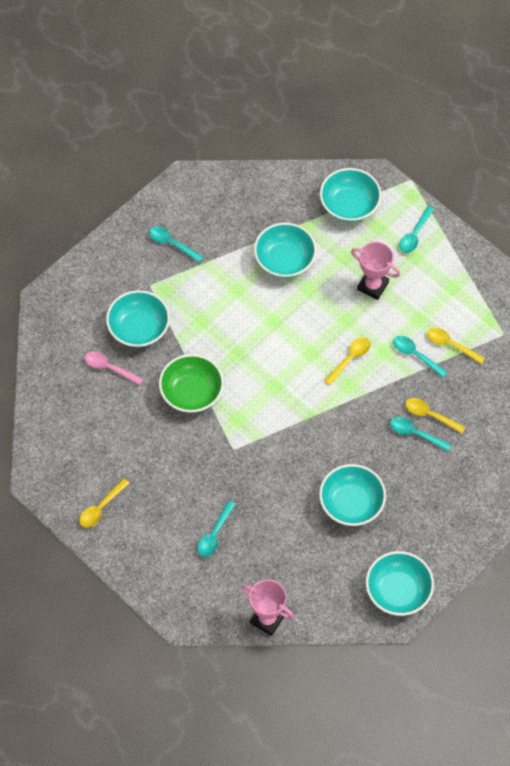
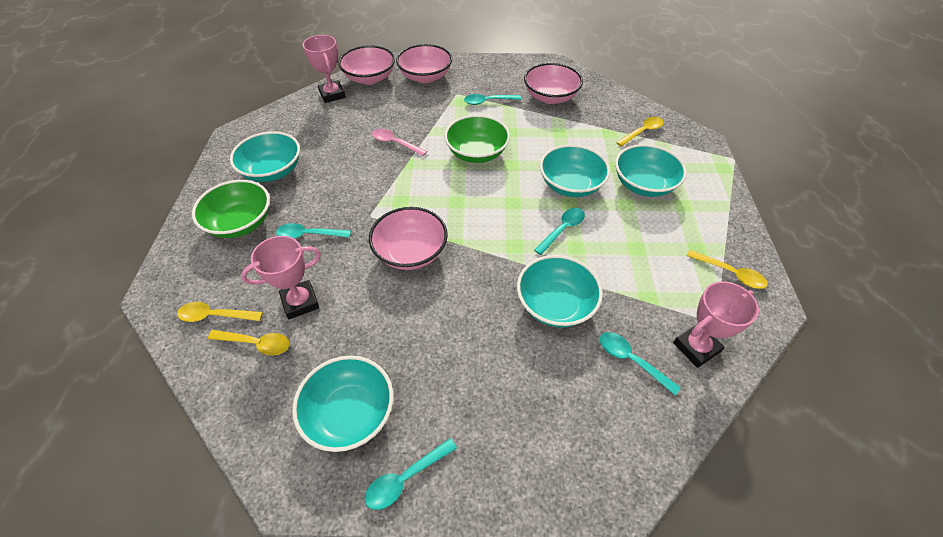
green bowl: [159,354,224,413] = 1 -> [192,180,270,238] [444,115,510,163] = 2
pink bowl: none = 0 -> [338,45,395,85] [369,207,448,270] [396,44,452,83] [524,63,583,104] = 4
pink trophy: [242,580,294,636] [351,242,400,300] = 2 -> [241,236,321,319] [303,35,346,103] [673,281,759,368] = 3

